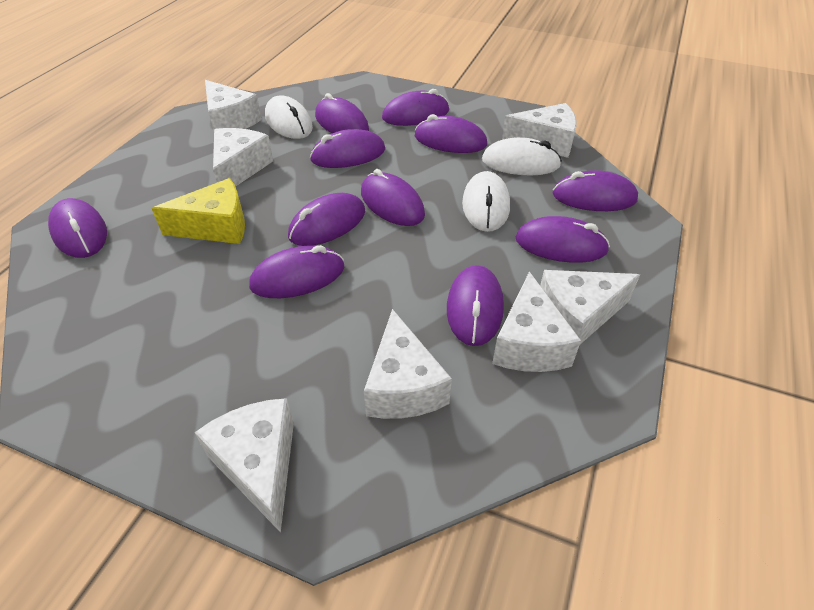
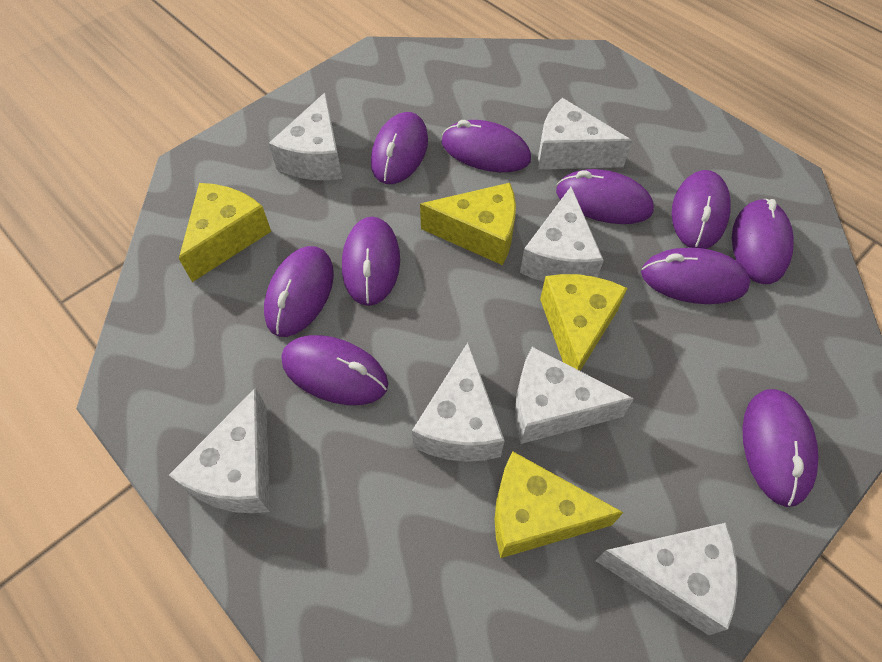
purple mouse: [48,198,107,258] [249,245,344,298] [288,193,365,246] [310,129,385,168] [315,93,369,133] [361,169,425,226] [382,89,449,126] [415,114,487,153] [447,265,504,346] [515,216,610,263] [553,170,638,211] = 11 -> [264,246,334,337] [282,335,388,405] [342,217,400,306] [371,112,428,184] [442,120,531,172] [556,169,654,224] [641,248,750,304] [672,170,731,249] [732,199,794,284] [743,389,819,507] = 10
white mouse: [265,95,313,139] [462,171,510,232] [482,137,562,176] = 3 -> none = 0
yellow cheese: [152,178,245,244] = 1 -> [179,183,271,282] [420,183,516,265] [495,451,624,558] [540,274,627,371] = 4

